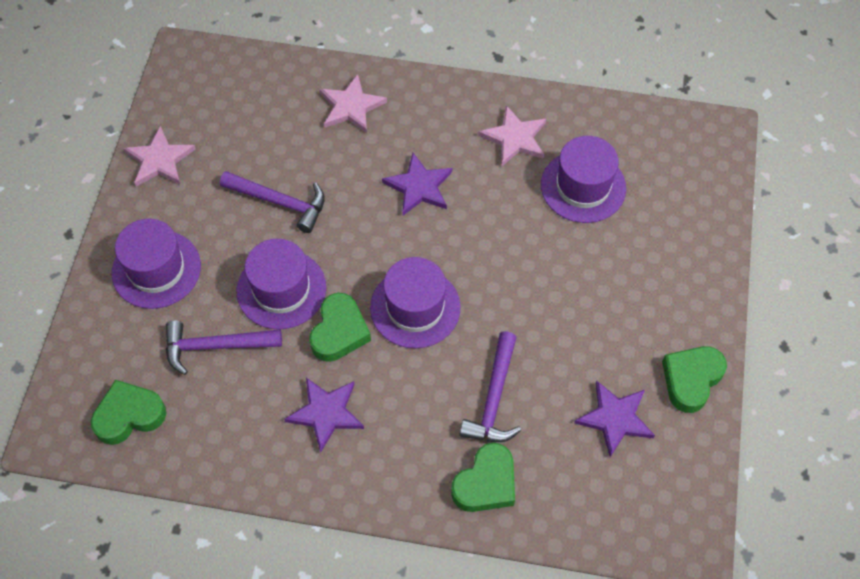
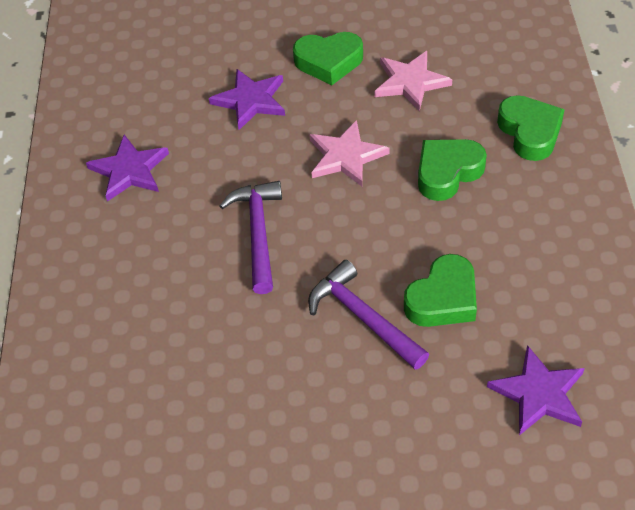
pink star: [123,126,195,187] [319,74,387,133] [478,105,546,167] = 3 -> [309,120,390,187] [374,51,452,112] = 2
purple hammer: [166,321,282,375] [220,171,325,233] [459,331,521,442] = 3 -> [220,181,282,294] [308,260,429,370] = 2
purple hat: [111,219,201,309] [237,239,326,329] [370,257,461,348] [541,136,626,223] = 4 -> none = 0

